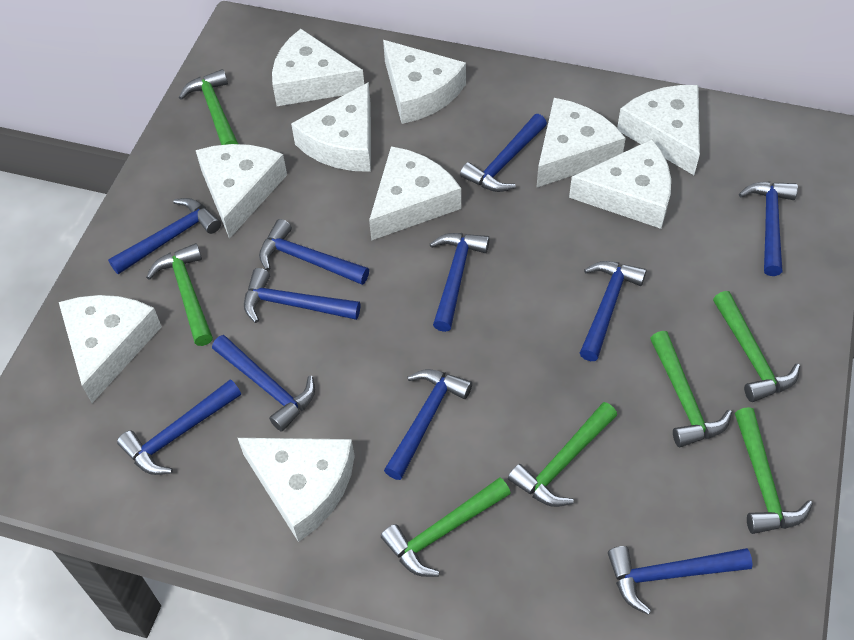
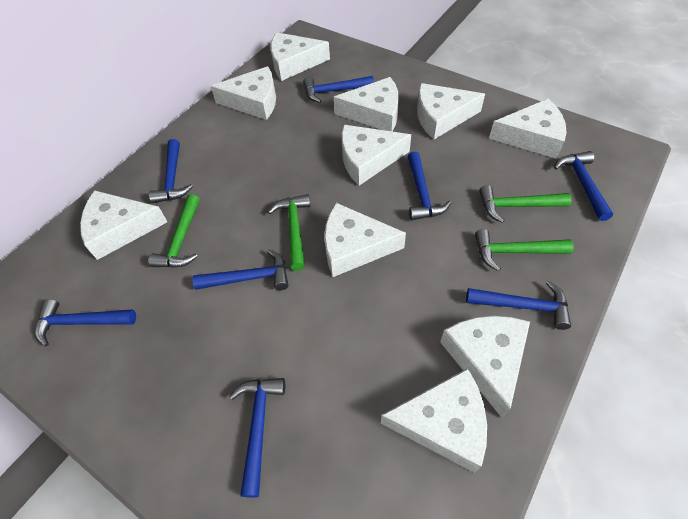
blue hammer: [108,198,221,274] [117,379,241,475] [212,335,315,432] [244,268,360,323] [259,219,369,285] [384,369,472,480] [430,233,490,332] [460,114,547,192] [580,261,647,361] [608,546,753,615] [739,181,798,276] = 11 -> [35,299,136,346] [149,139,193,203] [192,249,289,290] [229,378,285,498] [303,76,374,103] [408,152,451,220] [466,281,571,330] [554,151,613,221] = 8
green hammer: [146,243,213,346] [178,69,238,145] [381,477,511,577] [508,402,617,507] [650,331,732,447] [713,291,800,402] [735,407,813,534] = 7 -> [148,194,200,268] [268,194,310,271] [475,229,573,271] [479,185,572,223] = 4

